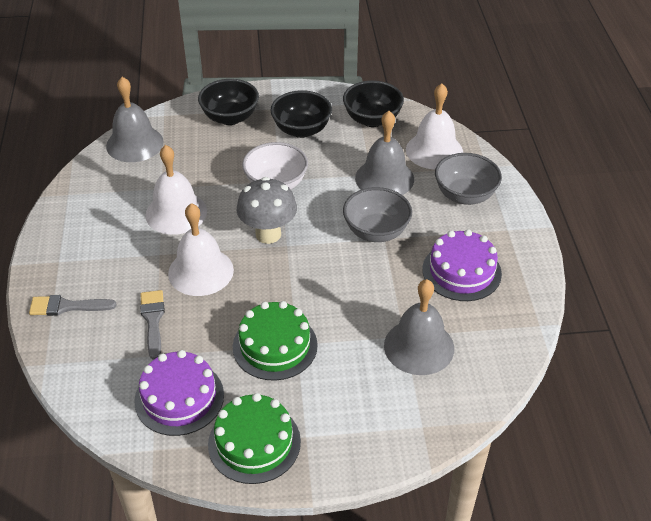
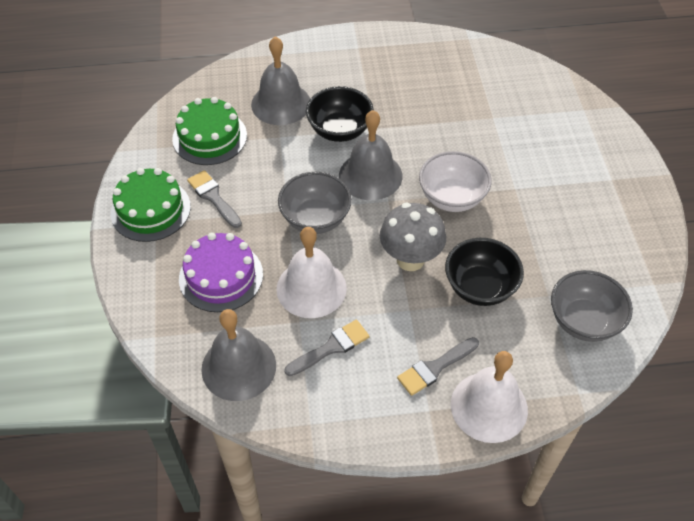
black bowl: [198,79,259,125] [270,90,332,138] [343,81,404,127] = 3 -> [306,86,374,142] [445,238,524,306] = 2
grey brush: [29,295,117,316] [140,290,165,360] = 2 -> [187,170,242,228] [284,320,370,376] [397,337,479,396] = 3
purple cake: [134,350,224,436] [422,229,502,301] = 2 -> [179,232,263,312] = 1
white bell: [145,145,207,235] [168,203,234,296] [406,83,463,170] = 3 -> [276,227,347,318] [451,351,528,443] = 2

